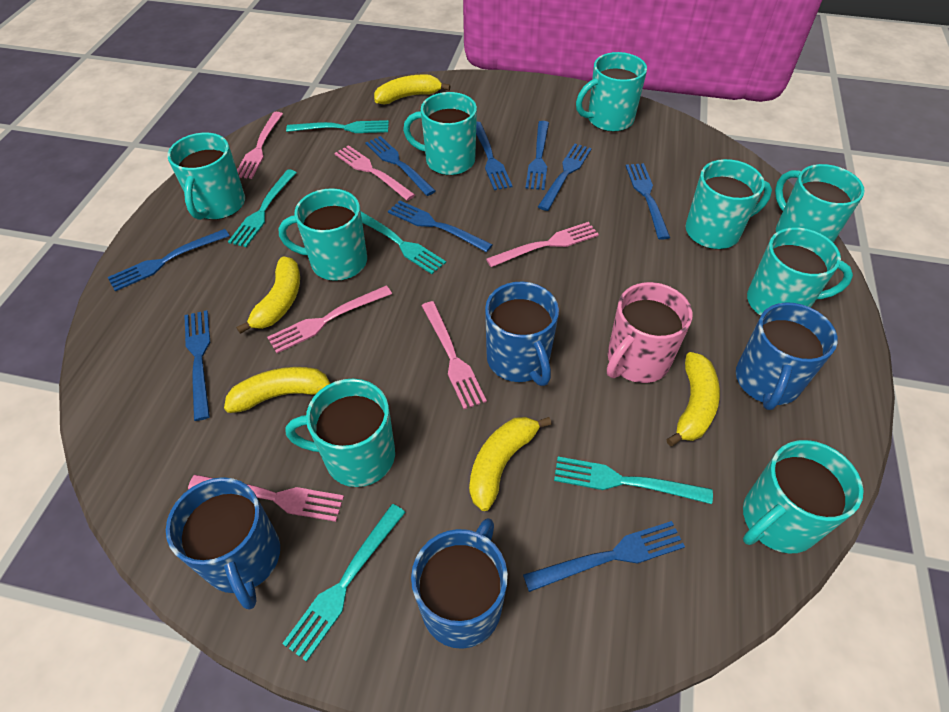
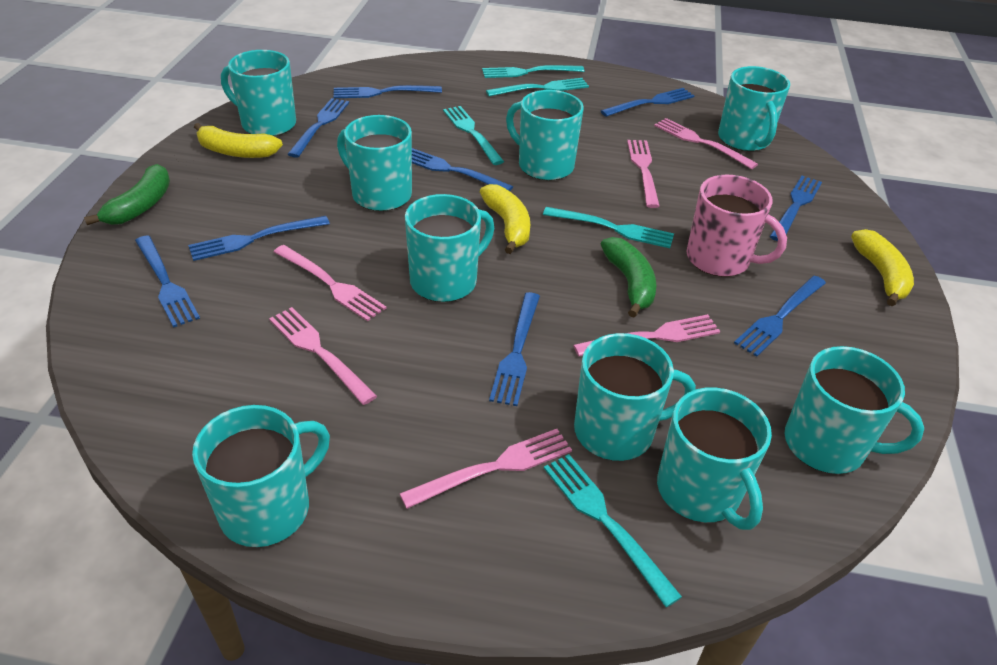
blue mug: [166,477,280,609] [411,518,508,649] [485,281,559,386] [736,302,838,410] = 4 -> none = 0
green banana: none = 0 -> [84,164,170,225] [601,237,656,318] = 2
yellow banana: [224,367,331,413] [236,257,300,334] [374,75,450,104] [469,417,552,511] [666,352,720,446] = 5 -> [194,123,283,158] [480,184,530,254] [851,229,914,306] = 3

